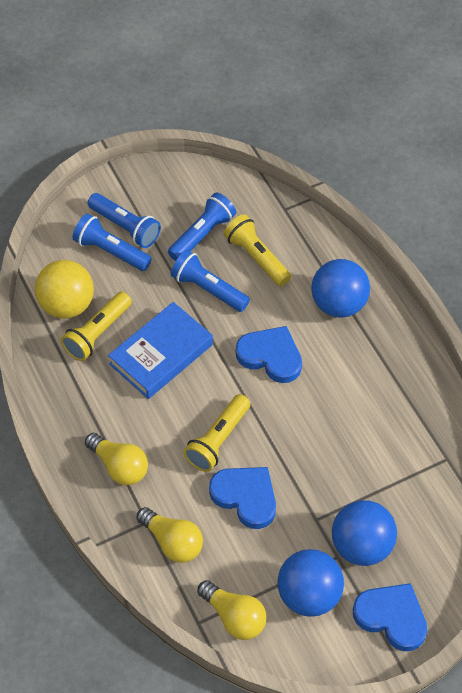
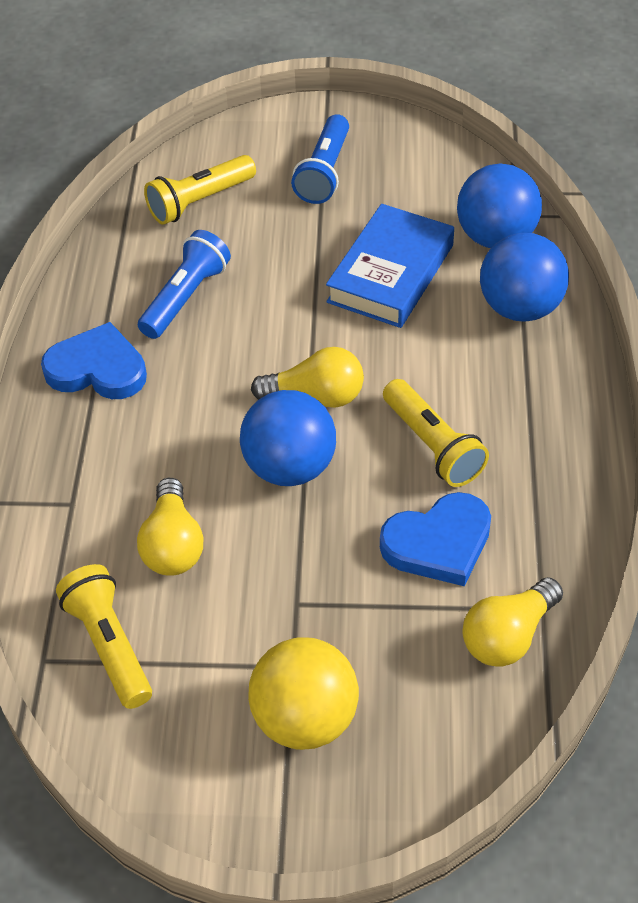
blue flashlight: [72,213,152,271] [88,193,161,248] [168,192,236,261] [171,250,250,312] = 4 -> [138,230,231,339] [291,114,349,204] = 2
blue heart: [209,467,276,529] [236,326,302,383] [353,583,427,651] = 3 -> [41,322,147,399] [380,492,491,586] = 2

